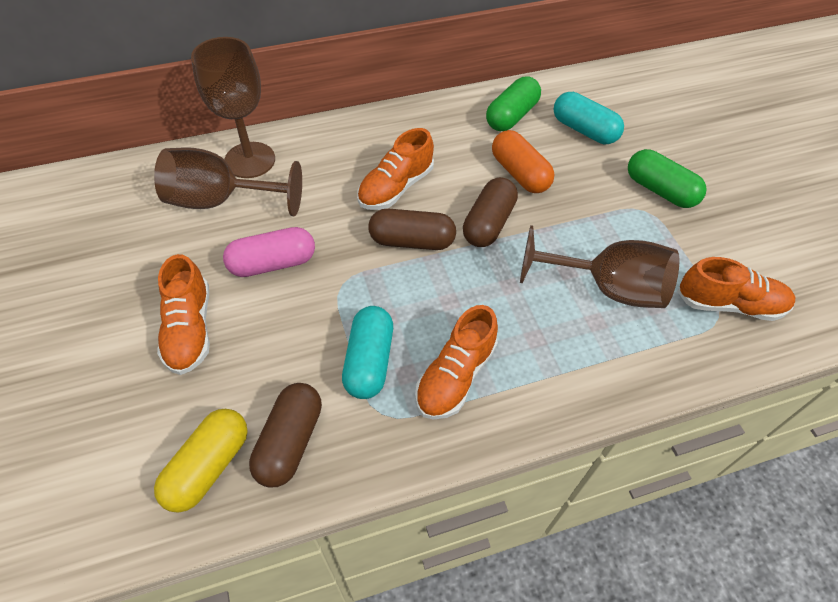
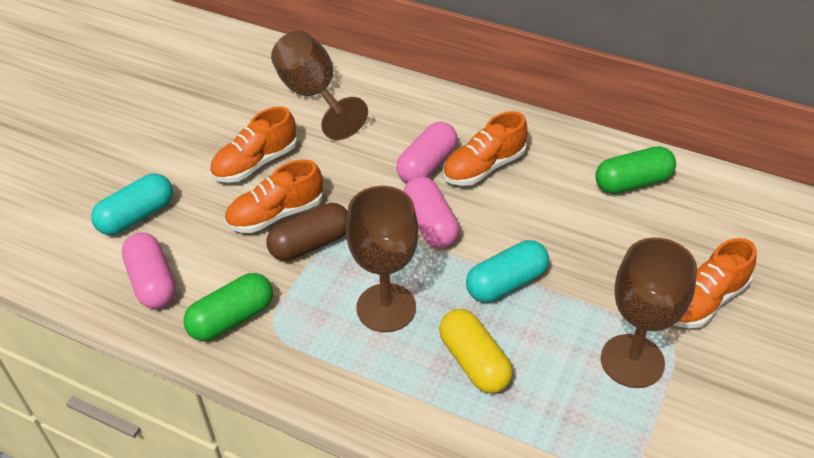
brown capsule: [249,383,322,488] [368,209,456,250] [463,177,518,247] = 3 -> [267,203,348,261] = 1
orange capsule: [492,130,554,193] = 1 -> none = 0
pink capsule: [223,227,315,277] = 1 -> [122,233,176,309] [396,122,458,183] [403,176,460,248] = 3

